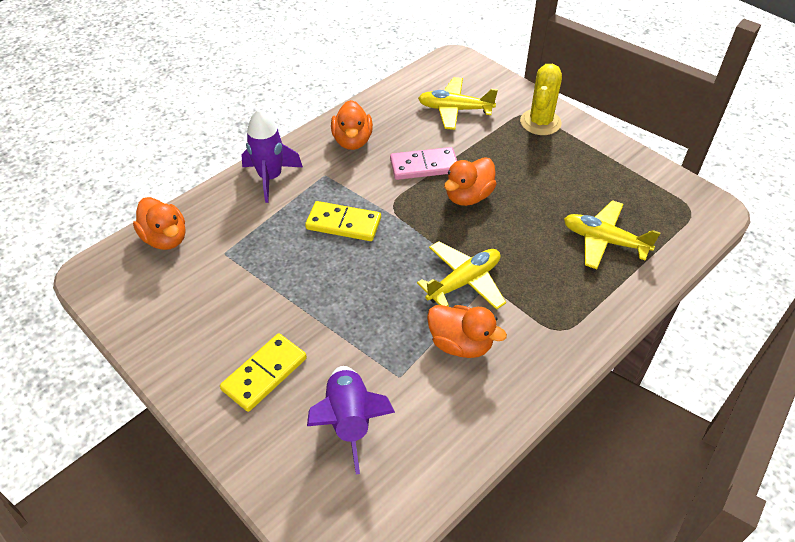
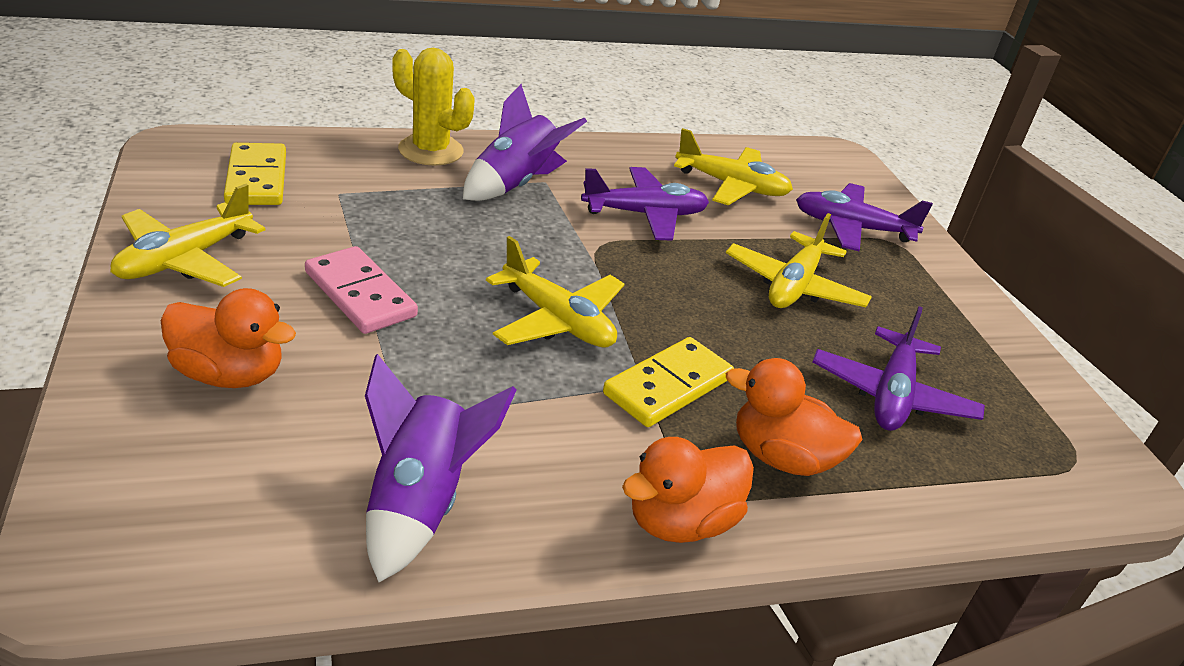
orange duck: [133,197,185,250] [331,100,373,150] [427,305,507,358] [444,157,497,206] = 4 -> [160,288,296,388] [622,437,754,543] [726,358,863,476] = 3
purple plane: none = 0 -> [581,167,709,241] [796,183,933,251] [813,306,985,431] = 3
yellow plane: [417,241,506,310] [418,77,498,130] [564,200,660,269] = 3 -> [110,184,265,287] [486,236,624,347] [674,128,793,205] [726,213,872,308] = 4

